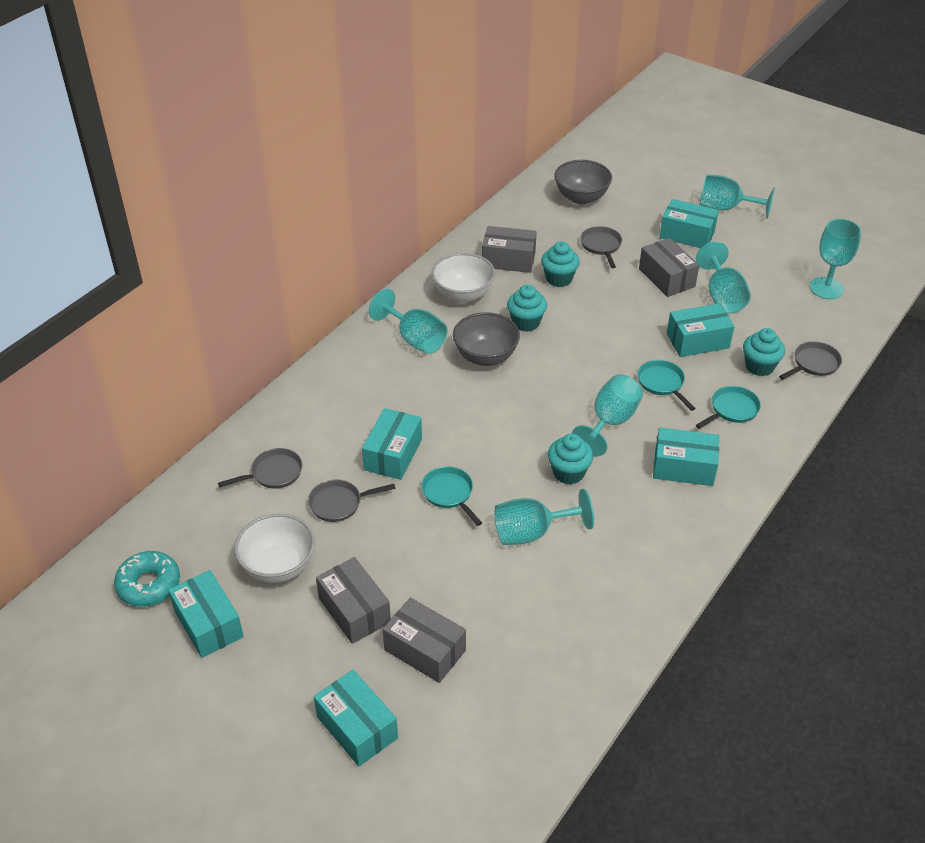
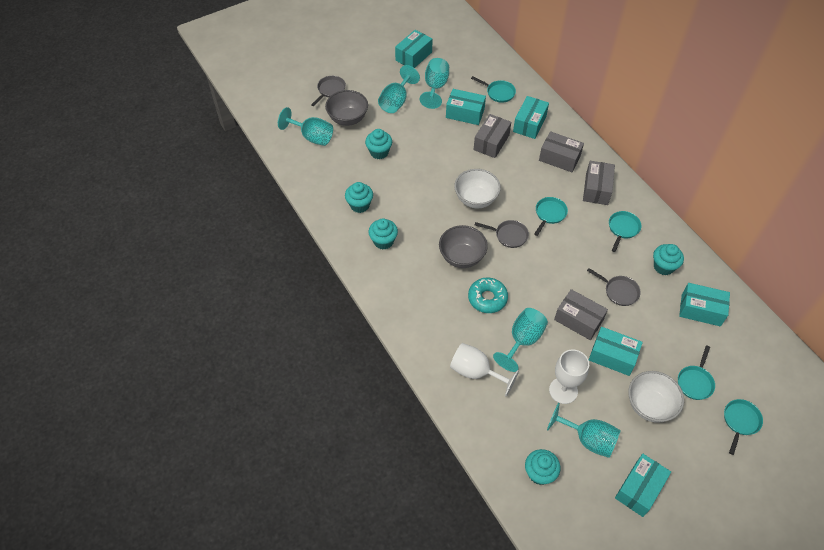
grey pan: [218,448,303,489] [308,480,395,522] [580,226,622,268] [779,341,842,380] = 4 -> [311,76,346,106] [475,220,529,248] [587,268,641,306] = 3
turquoise cupcake: [507,285,547,332] [541,241,580,287] [548,434,593,484] [743,328,785,376] = 4 -> [345,182,373,213] [365,129,392,159] [369,218,398,250] [525,449,561,485] [653,244,684,275] = 5
turquoise goblet: [369,289,447,354] [494,489,594,545] [572,374,643,456] [696,242,751,313] [699,174,775,219] [810,219,861,299] = 6 -> [278,107,333,146] [378,65,420,113] [420,58,449,109] [493,308,548,372] [547,403,621,458] = 5
turquoise pan: [421,466,482,526] [637,360,696,411] [696,386,761,429] = 3 -> [471,76,516,103] [534,197,568,236] [609,211,641,252] [678,345,715,400] [724,399,763,455] = 5
white goblet: none = 0 -> [450,343,519,397] [549,349,589,404] = 2

